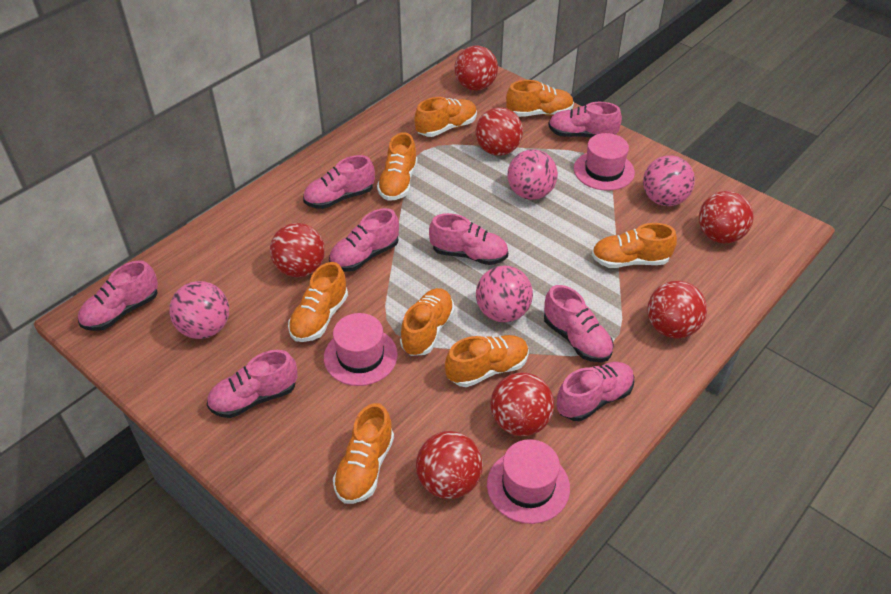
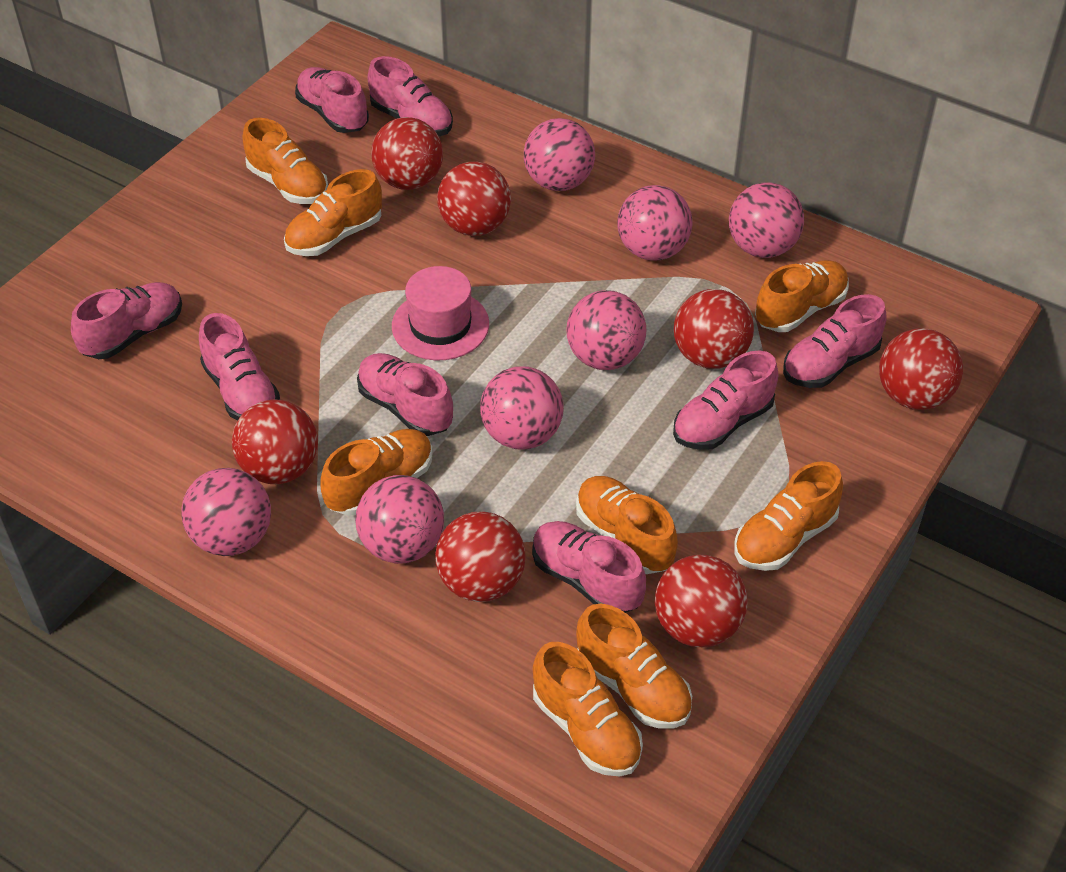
pink ball: [169,281,229,339] [476,266,533,323] [507,149,558,200] [643,156,695,206] = 4 -> [181,468,271,556] [355,475,444,564] [480,367,564,450] [524,118,595,191] [566,290,646,370] [617,185,692,261] [729,182,804,258] = 7
pink hat: [324,313,398,386] [487,439,570,524] [574,133,635,191] = 3 -> [392,266,489,360] = 1

